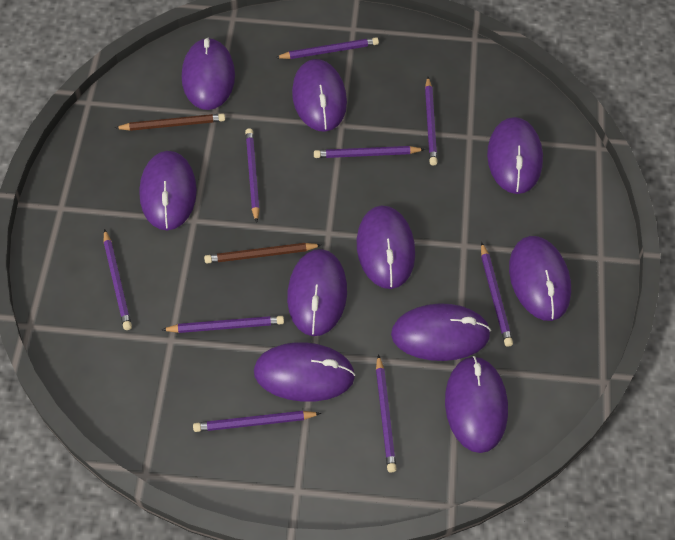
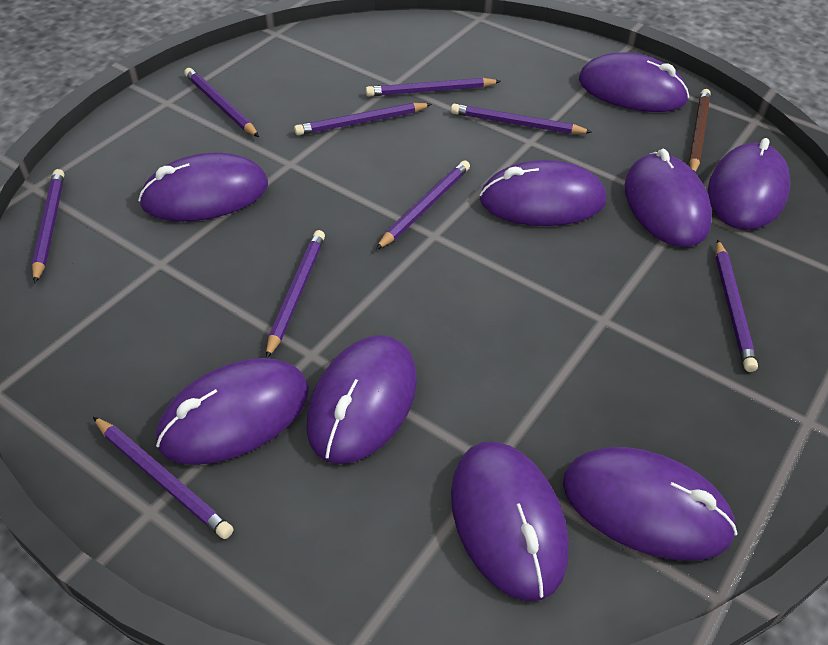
brown pencil: [115,113,225,131] [204,243,321,263] = 2 -> [689,89,711,172] = 1
purple mouse: [139,151,197,230] [182,37,235,110] [254,342,355,402] [287,249,347,336] [292,59,347,132] [357,205,415,289] [391,303,491,361] [445,356,508,453] [487,117,543,194] [509,236,571,321] = 10 -> [138,152,268,222] [156,358,309,465] [306,335,417,464] [451,442,569,601] [480,160,606,226] [563,447,737,561] [579,53,689,112] [625,149,712,247] [708,138,791,230] = 9

